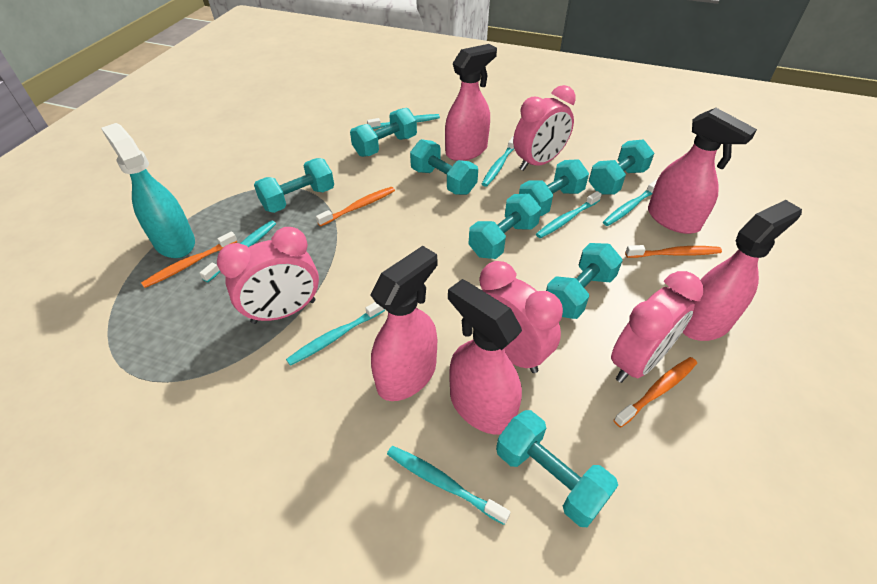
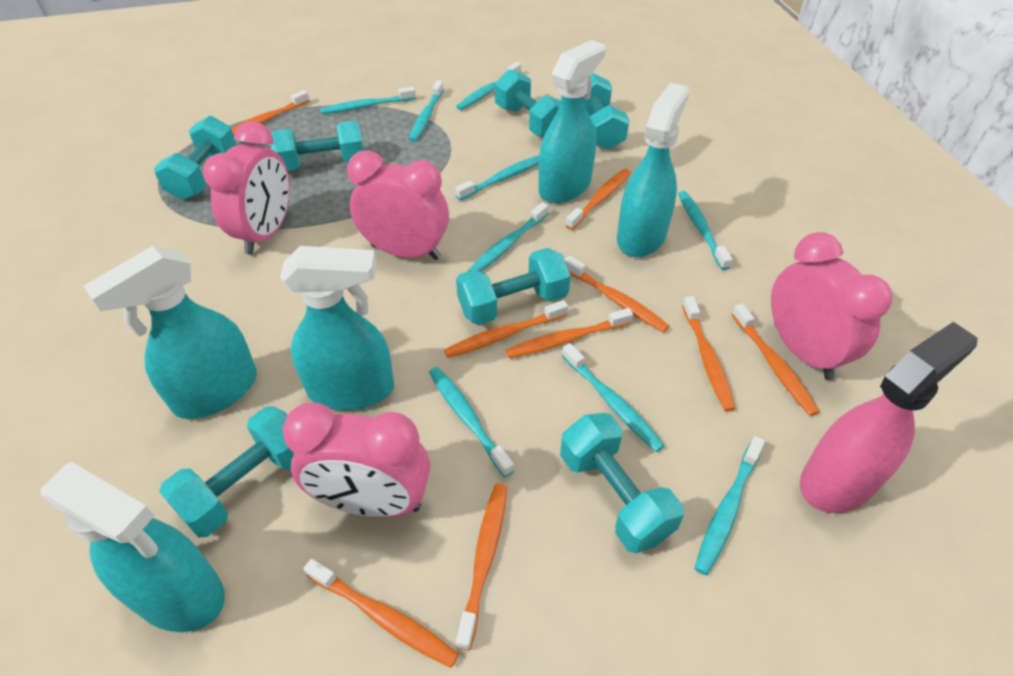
orange toothbrush: [141,232,237,288] [316,187,395,227] [613,357,697,428] [625,245,722,258] = 4 -> [231,90,310,135] [304,559,459,668] [444,300,568,358] [456,483,507,650] [506,308,633,358] [564,256,669,333] [565,169,631,230] [682,296,735,412] [732,304,820,416] = 9
pink spray bottle: [371,246,437,401] [445,44,497,161] [448,279,522,434] [648,108,757,234] [682,200,802,341] = 5 -> [800,322,977,513] = 1
turquoise dumbbell: [254,158,334,213] [350,108,417,157] [410,139,478,195] [469,193,541,259] [496,410,618,527] [519,159,589,216] [546,243,623,319] [589,139,654,195] = 8 -> [154,116,237,200] [159,406,294,538] [271,120,364,171] [456,248,571,325] [495,69,561,137] [560,413,684,553] [583,73,629,150] = 7
turquoise spray bottle: [101,123,195,258] = 1 -> [41,462,225,632] [83,246,257,419] [280,246,394,410] [539,40,606,203] [617,83,690,257] = 5
turquoise toothbrush: [200,220,276,282] [286,302,385,366] [367,114,440,129] [387,446,510,525] [482,136,514,187] [536,191,602,238] [603,179,657,226] = 7 -> [321,86,416,114] [409,80,444,142] [429,367,514,477] [455,155,539,200] [456,62,521,110] [468,202,548,271] [562,343,665,452] [678,191,732,270] [694,436,765,575] = 9

